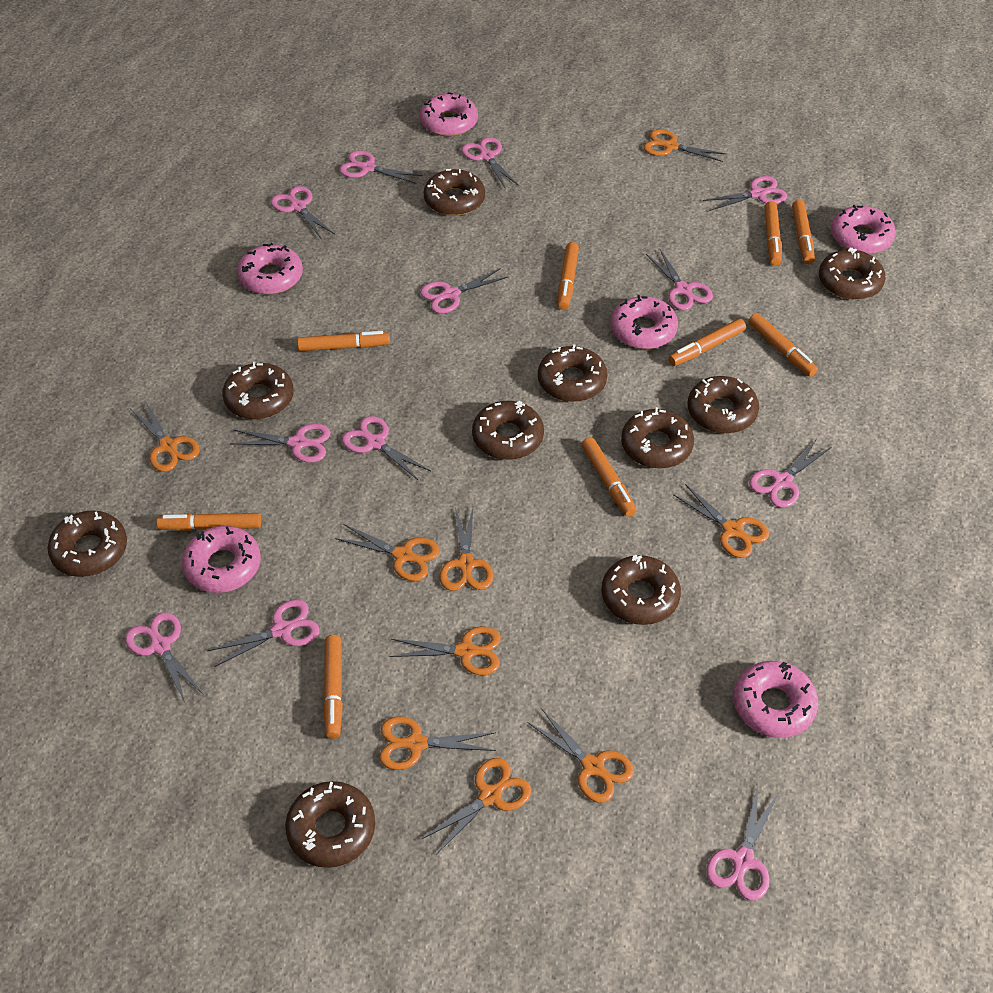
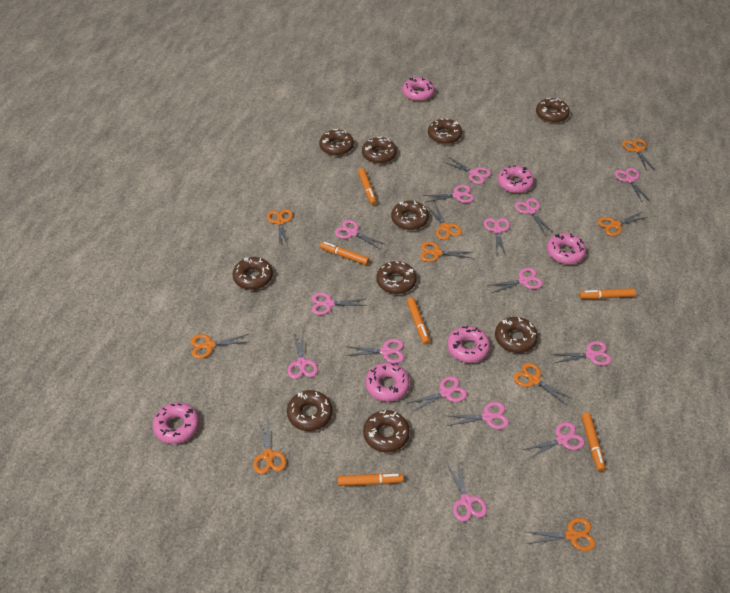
orange marker: [156,513,261,531] [297,331,390,351] [323,635,343,739] [558,242,579,310] [581,437,637,517] [668,318,746,366] [748,313,818,377] [764,201,782,266] [792,200,815,264] = 9 -> [320,242,369,265] [338,473,403,486] [358,168,377,205] [407,297,430,345] [579,288,635,299] [581,413,606,471] = 6
pink scissors: [125,612,204,705] [207,599,320,667] [230,423,331,463] [271,186,334,240] [339,150,422,184] [342,416,431,481] [420,268,508,314] [461,137,519,189] [646,249,713,310] [703,176,787,211] [706,787,779,900] [749,439,831,508] = 12 -> [288,332,318,379] [312,292,367,315] [335,220,385,249] [346,339,404,363] [408,376,467,412] [423,185,474,203] [444,157,491,184] [447,402,509,429] [447,460,487,522] [484,218,510,256] [487,268,543,293] [515,198,552,234] [523,422,585,459] [551,341,612,366] [615,168,650,202] = 15

